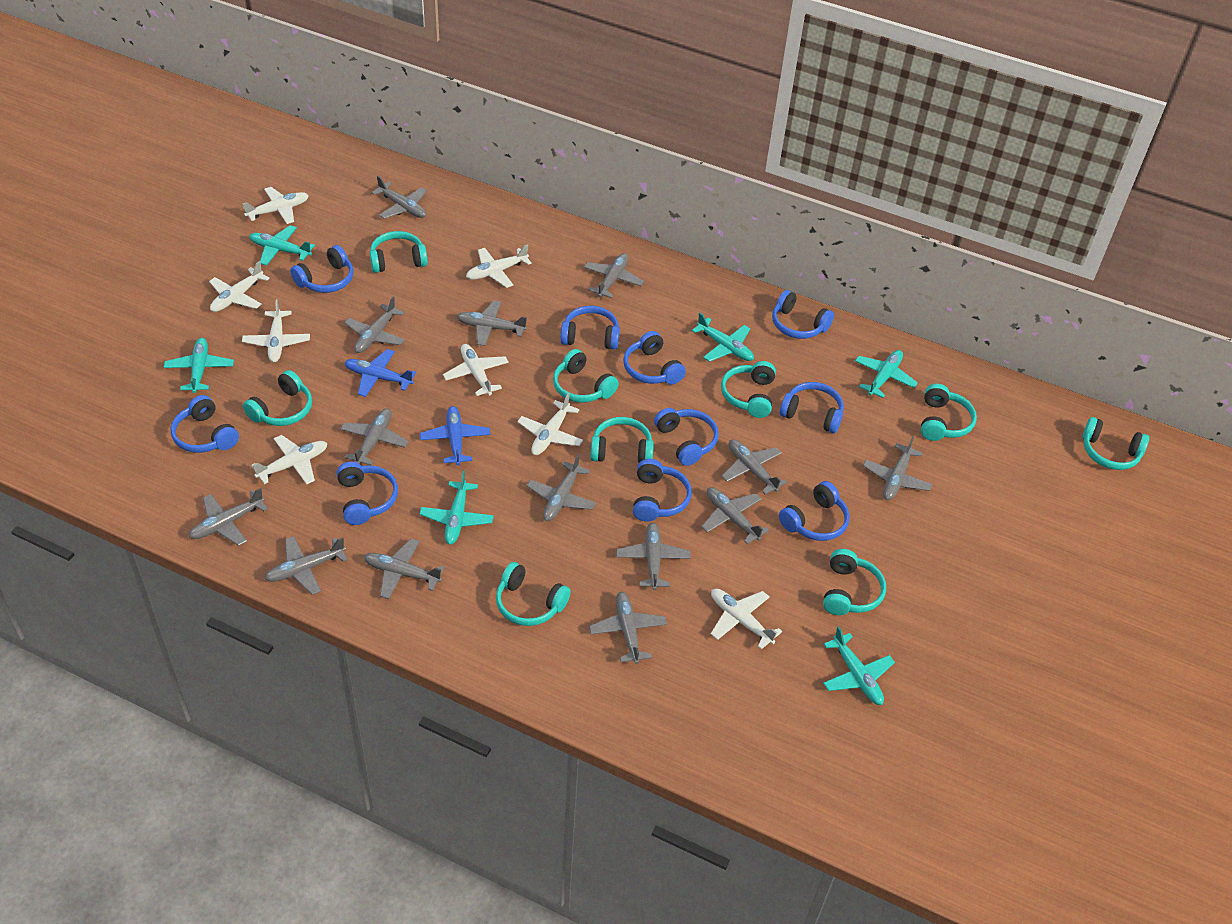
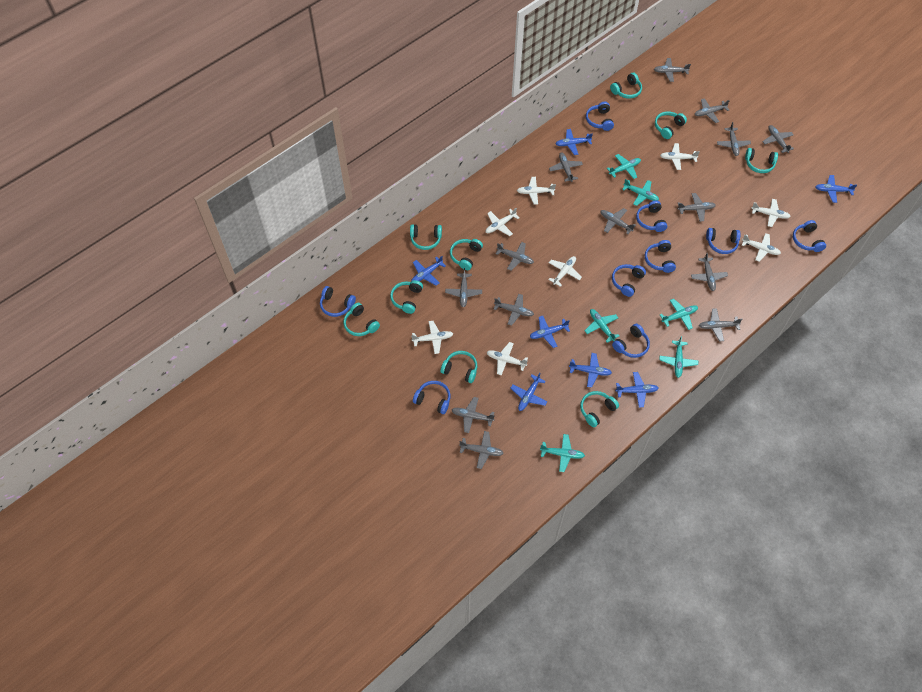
blue headphones: [170,395,239,453] [290,245,353,293] [337,462,398,525] [560,306,620,350] [623,331,686,385] [633,459,692,521] [654,408,719,466] [772,290,834,339] [779,481,850,541] [780,382,844,433] = 10 -> [320,286,356,317] [413,381,450,414] [586,102,614,131] [612,264,646,297] [612,324,650,358] [636,200,667,232] [645,240,676,273] [706,228,741,254] [793,220,826,252] = 9
blue plane: [344,349,416,397] [420,406,490,465] = 2 -> [411,256,446,286] [511,373,547,411] [530,316,570,348] [555,129,593,155] [569,353,612,388] [615,372,659,407] [816,175,857,203] = 7

